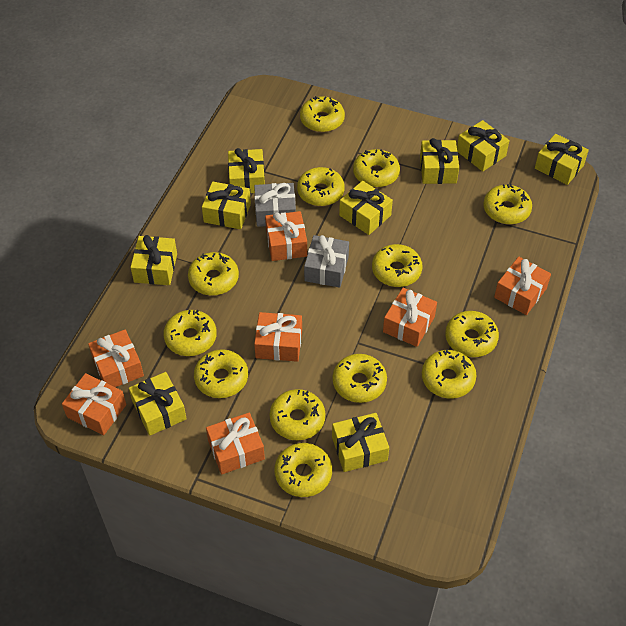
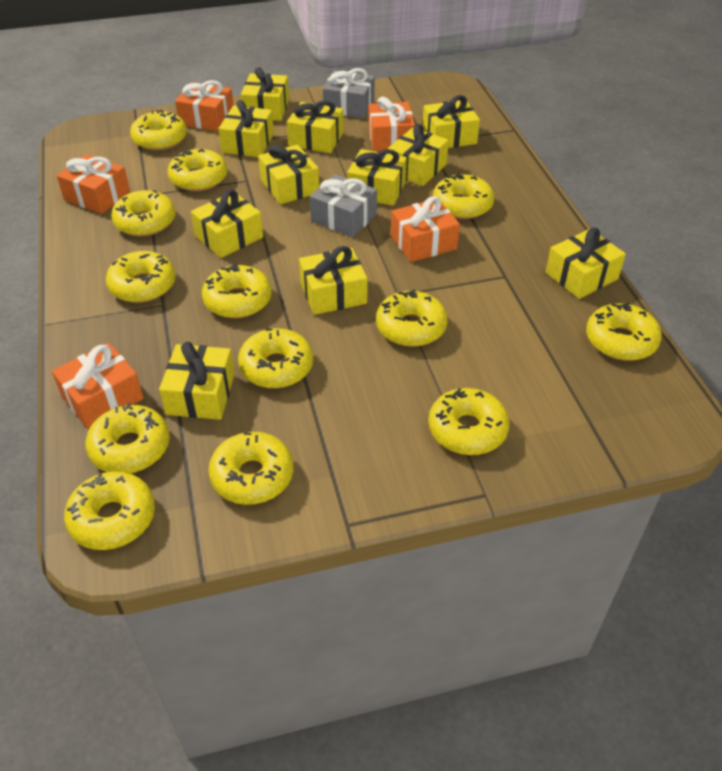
orange gift: [62,373,126,435] [88,330,144,387] [206,413,265,475] [254,312,302,362] [265,211,307,261] [383,288,437,347] [494,257,551,315] = 7 -> [52,343,144,429] [57,154,130,214] [175,80,234,131] [368,97,415,151] [391,196,460,262] = 5
yellow gift: [129,372,187,436] [131,235,177,285] [202,182,251,229] [228,148,265,193] [332,413,389,472] [339,181,393,235] [420,138,459,184] [457,120,510,172] [535,134,589,185] = 9 -> [159,342,235,420] [191,190,263,258] [219,100,274,157] [241,67,289,121] [258,145,319,204] [287,100,344,153] [299,246,367,315] [347,149,407,206] [388,124,449,186] [423,95,480,148] [546,228,626,299] = 11

